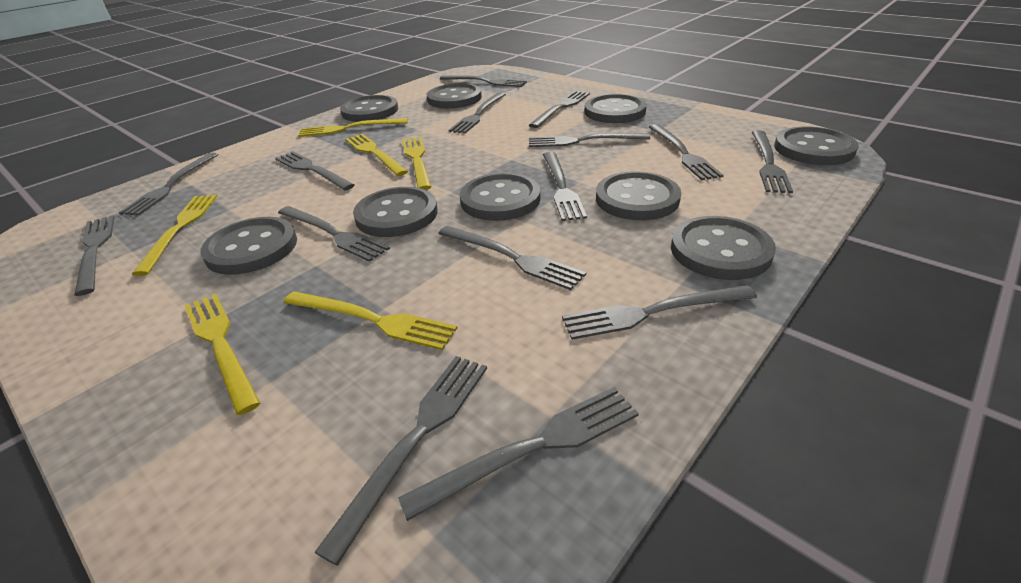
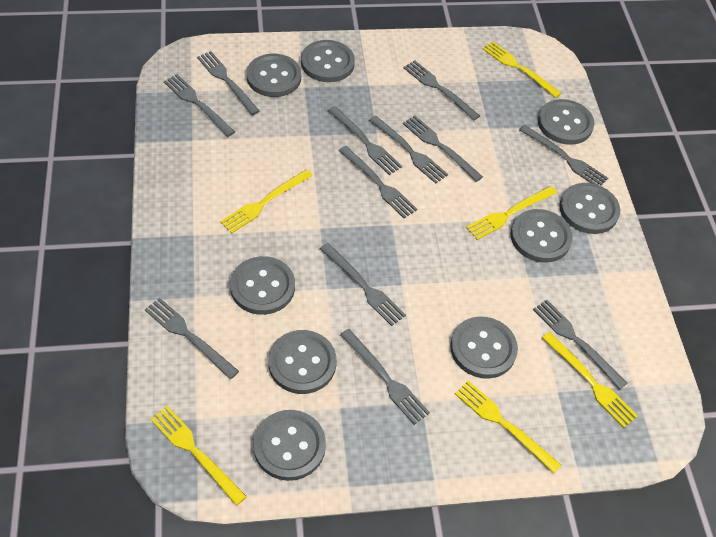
grey fork: [74,215,115,296] [119,153,218,215] [275,151,355,191] [278,206,390,262] [315,356,487,565] [398,387,639,521] [438,226,586,290] [440,75,527,87] [449,92,506,133] [529,91,590,128] [529,133,650,147] [543,152,587,221] [562,285,757,340] [649,124,724,180] [752,130,793,193] = 15 -> [145,298,239,379] [164,74,235,137] [197,51,260,115] [320,243,406,326] [328,106,402,175] [339,146,417,218] [340,329,430,425] [369,115,448,184] [403,60,480,120] [403,116,483,182] [519,125,608,186] [533,299,628,390] = 12

